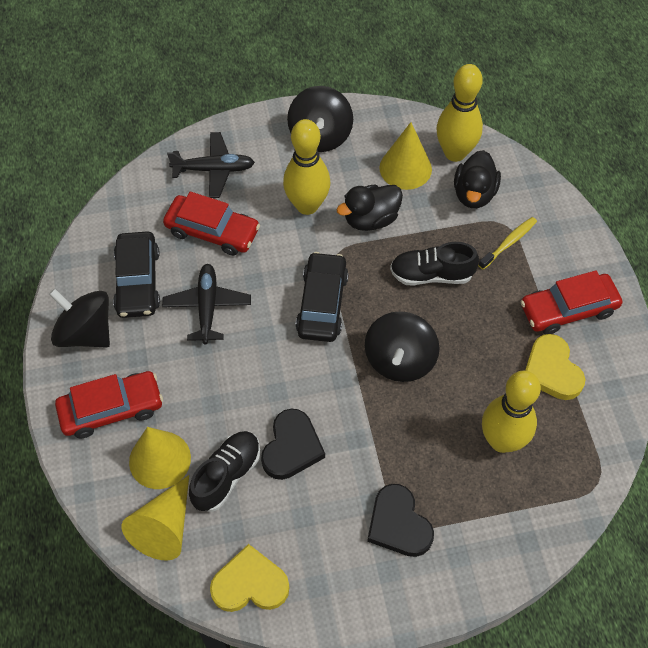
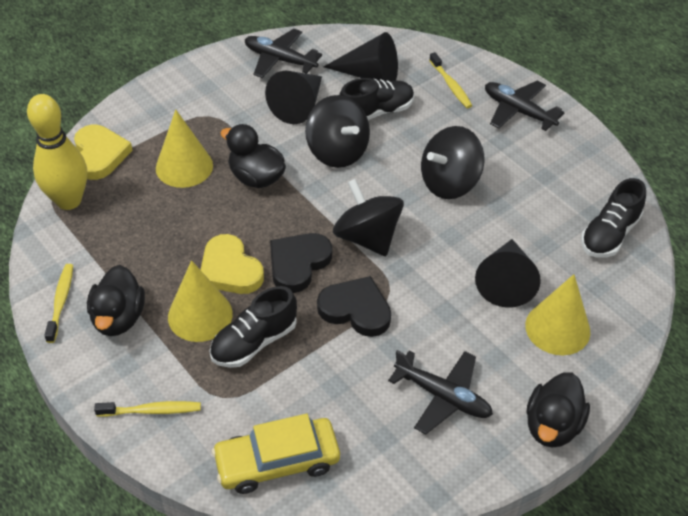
black car: [113,231,160,318] [296,252,349,342] = 2 -> none = 0
black cone: none = 0 -> [265,71,322,124] [324,32,398,81] [475,239,541,307] = 3
black duck: [336,185,403,231] [454,150,501,208] = 2 -> [87,265,145,336] [221,124,286,188] [526,372,590,448] = 3
black plane: [162,264,251,344] [167,132,255,198] = 2 -> [245,29,322,78] [388,350,493,434] [485,80,565,131] = 3
black shoe: [189,431,261,512] [390,242,479,286] = 2 -> [210,286,297,368] [339,78,414,120] [581,178,646,258] = 3
red car: [55,371,163,438] [163,192,260,256] [521,270,622,335] = 3 -> none = 0
yellow bowling pin: [283,119,330,215] [436,64,483,162] [482,371,541,453] = 3 -> [27,94,87,210] = 1
yellow car: none = 0 -> [212,414,340,494] = 1
yellow toothbrush: [478,217,537,270] = 1 -> [44,264,73,343] [94,401,201,417] [429,52,472,108] = 3

